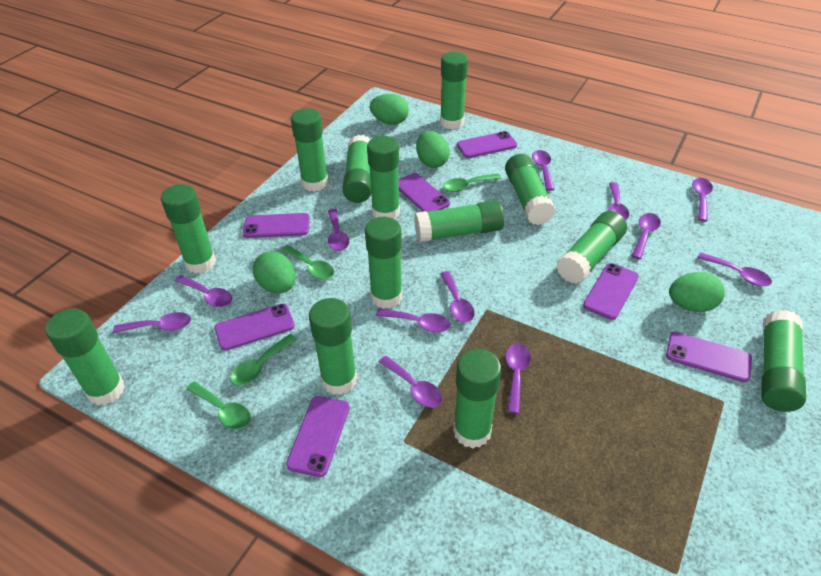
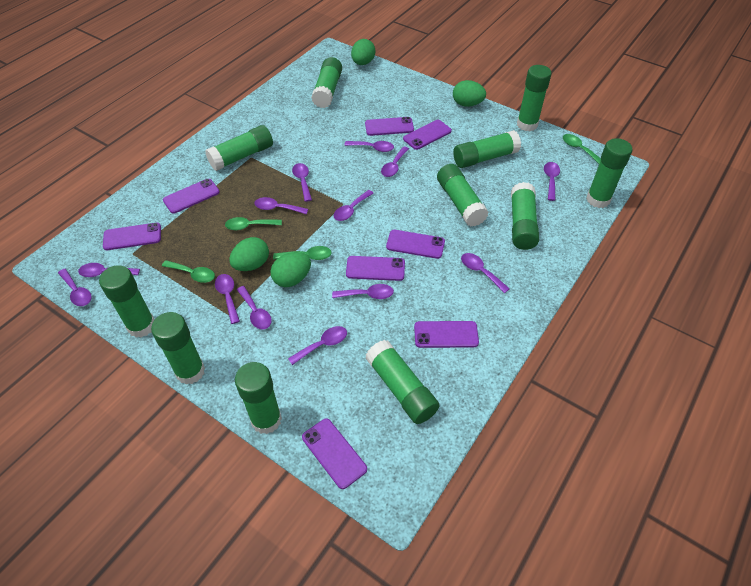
green glue stick: [45,309,125,405] [161,184,216,274] [291,108,328,192] [309,298,357,395] [343,135,371,203] [365,217,402,309] [367,136,400,219] [414,200,504,242] [440,52,468,129] [453,349,501,448] [505,154,556,225] [557,211,627,284] [761,310,806,412] = 13 -> [99,265,155,338] [151,312,205,384] [205,125,273,171] [235,362,282,434] [311,57,342,108] [366,340,440,424] [437,164,489,227] [453,130,521,168] [511,182,539,250] [517,65,552,131] [586,138,632,208] = 11
purple phone: [214,303,295,351] [243,213,310,238] [286,396,350,477] [398,173,450,212] [457,131,517,158] [583,263,639,320] [666,332,752,382] = 7 -> [103,223,161,250] [163,179,220,214] [302,419,367,489] [346,256,405,281] [365,117,414,136] [386,230,445,259] [403,120,452,150] [414,321,479,348] = 8
purple spoon: [113,312,191,333] [175,275,232,307] [328,209,349,251] [376,308,450,333] [379,356,443,408] [440,271,475,323] [505,343,531,414] [532,150,555,191] [608,182,629,220] [632,213,661,259] [692,178,713,221] [697,253,772,286] = 12 -> [58,269,92,306] [78,263,140,277] [215,274,240,324] [237,286,272,329] [254,197,308,214] [288,326,347,365] [292,163,312,202] [332,284,394,299] [334,190,374,221] [344,141,394,152] [381,146,409,177] [461,253,510,293] [544,162,560,201] = 13

